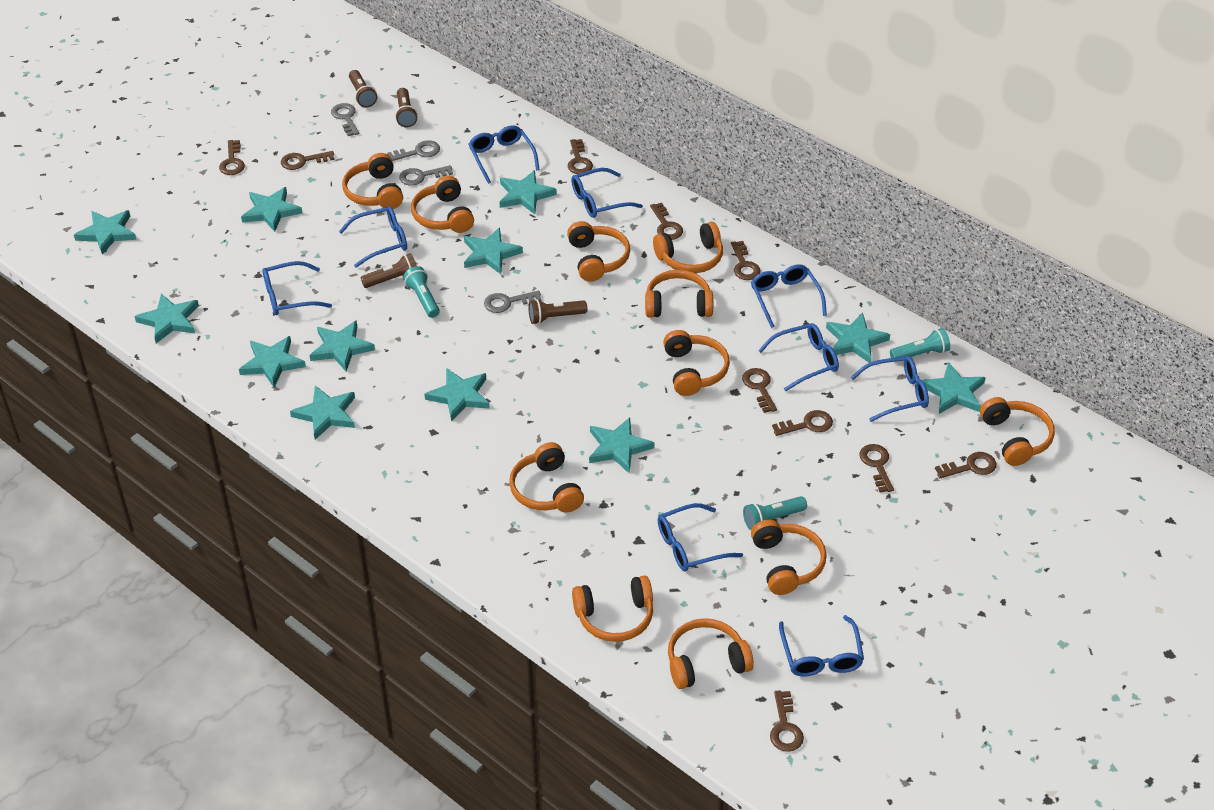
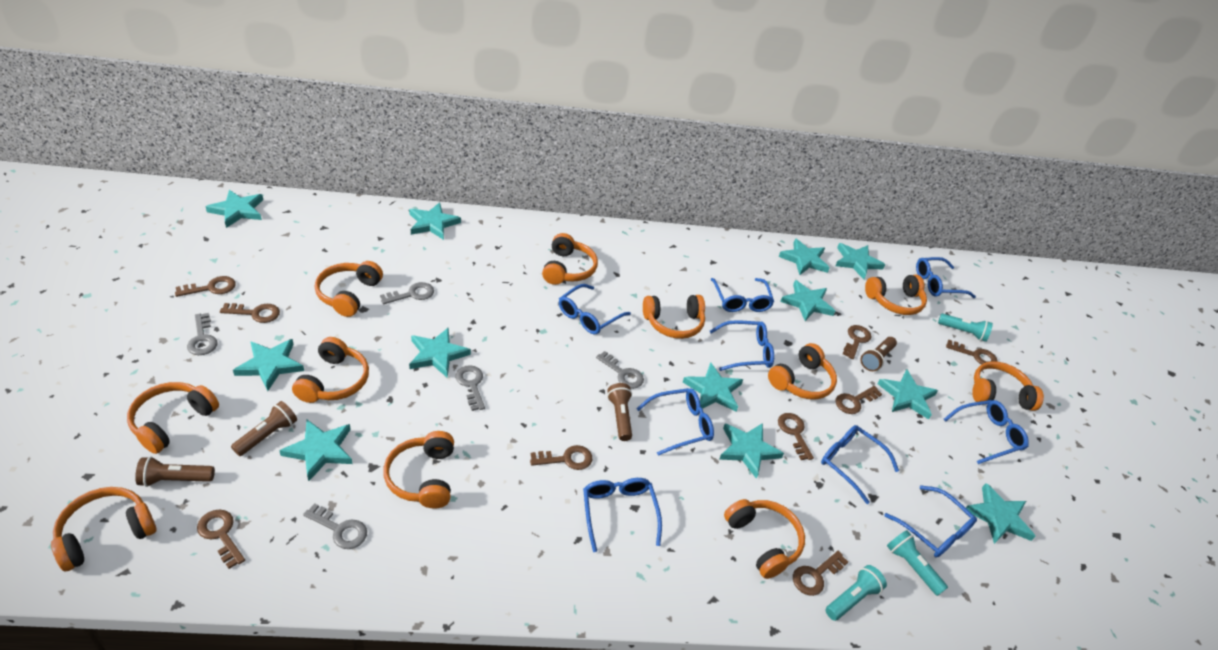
brown key: [219,140,245,175] [281,151,334,170] [568,139,593,174] [650,203,683,240] [731,241,760,280] [742,368,777,413] [770,690,804,752] [772,410,833,436] [859,444,894,493] [935,452,997,478] = 10 -> [175,276,236,297] [197,509,245,569] [220,303,280,323] [530,445,592,470] [778,413,814,460] [793,551,848,596] [836,386,882,414] [843,325,871,359] [946,340,998,365] = 9
grey key: [331,103,359,136] [387,140,440,161] [399,165,453,186] [484,291,542,313] = 4 -> [187,313,218,355] [303,503,367,549] [380,282,434,304] [455,365,485,411] [596,351,644,389] = 5

